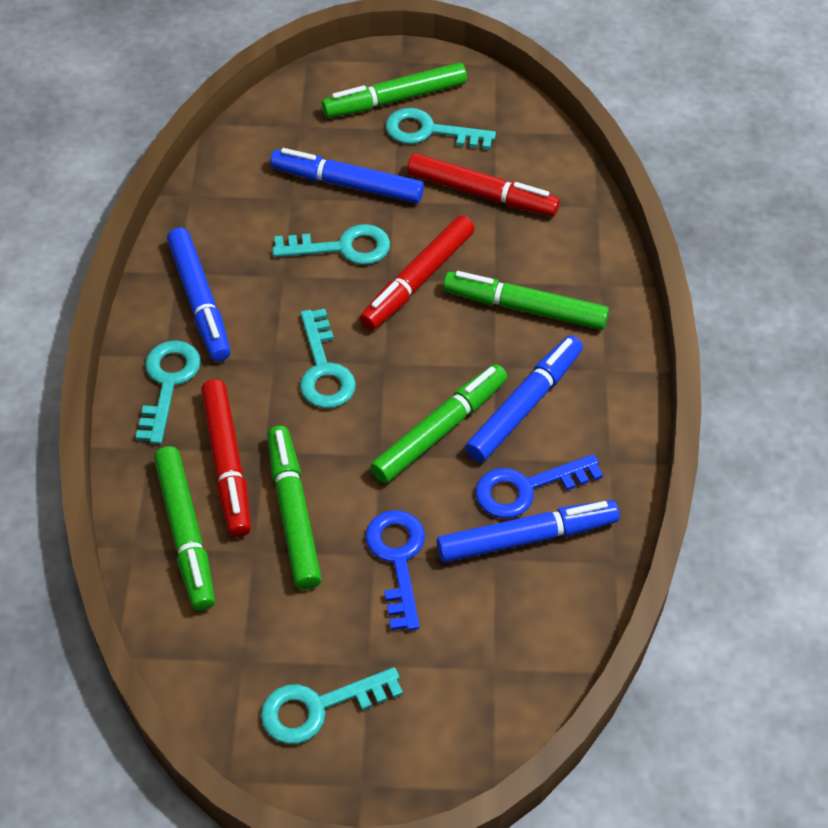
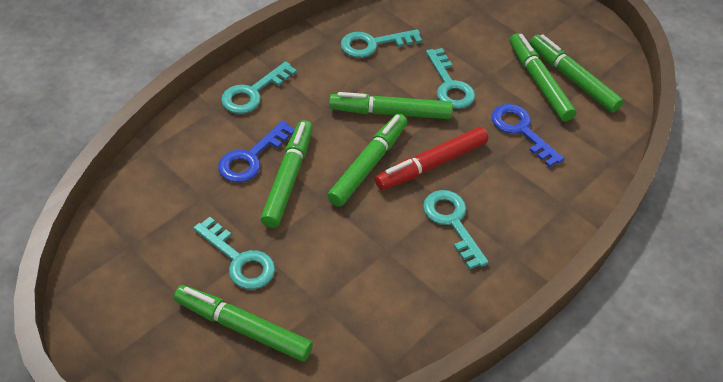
blue marker: [167,227,231,362] [270,148,424,203] [437,500,620,563] [465,335,583,462] = 4 -> none = 0
green marker: [154,446,215,611] [267,426,322,590] [322,62,467,118] [370,364,507,483] [443,271,609,330] = 5 -> [174,285,313,361] [260,120,313,228] [327,114,407,207] [329,92,453,119] [509,33,576,122] [530,34,623,113] = 6
red marker: [201,379,251,537] [360,216,475,330] [407,153,560,216] = 3 -> [375,127,488,190] = 1

